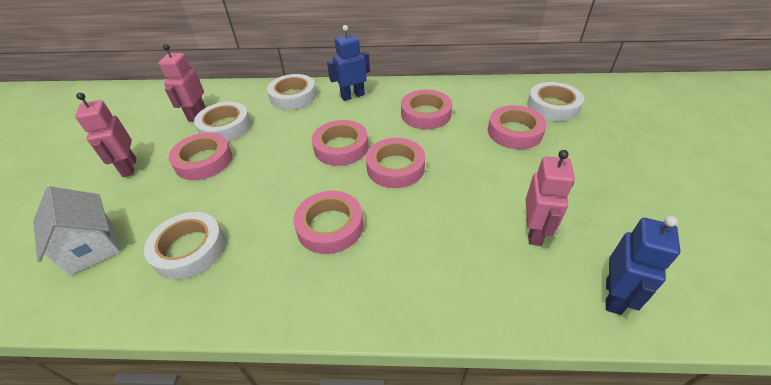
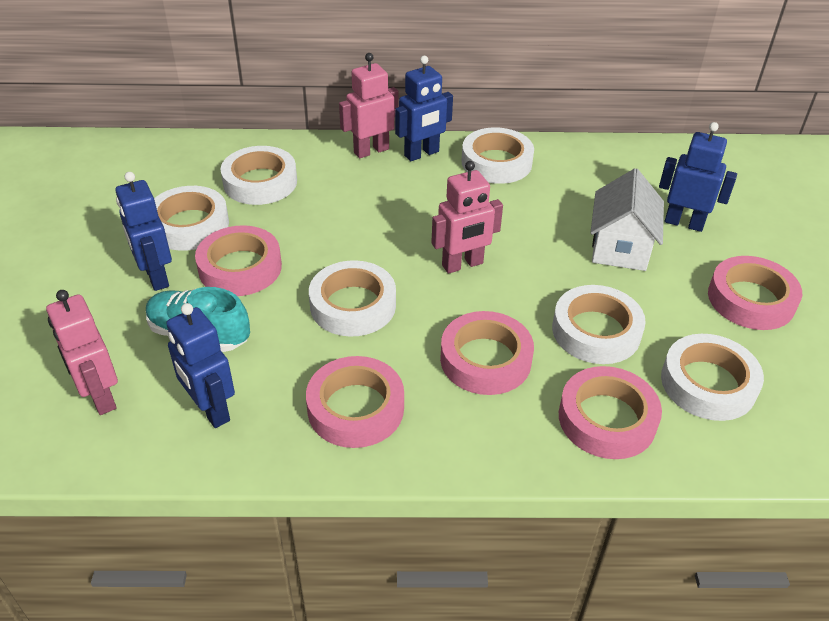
blue robot: [327,25,370,101] [606,216,680,315] = 2 -> [115,172,172,291] [166,303,235,428] [395,56,453,161] [659,122,737,232] = 4
pink tape: [168,133,232,180] [293,191,364,254] [312,120,369,166] [366,138,425,188] [401,90,452,129] [488,105,547,149] = 6 -> [195,225,282,296] [306,356,404,448] [440,311,534,395] [559,366,662,459] [708,256,802,330] = 5
turquoise shoe: none = 0 -> [146,287,250,352] = 1
white tape: [144,212,225,280] [194,102,251,141] [267,74,317,110] [527,82,584,121] = 4 -> [154,186,229,251] [221,146,297,205] [309,260,396,337] [461,128,534,184] [552,285,646,364] [661,334,764,421] = 6

